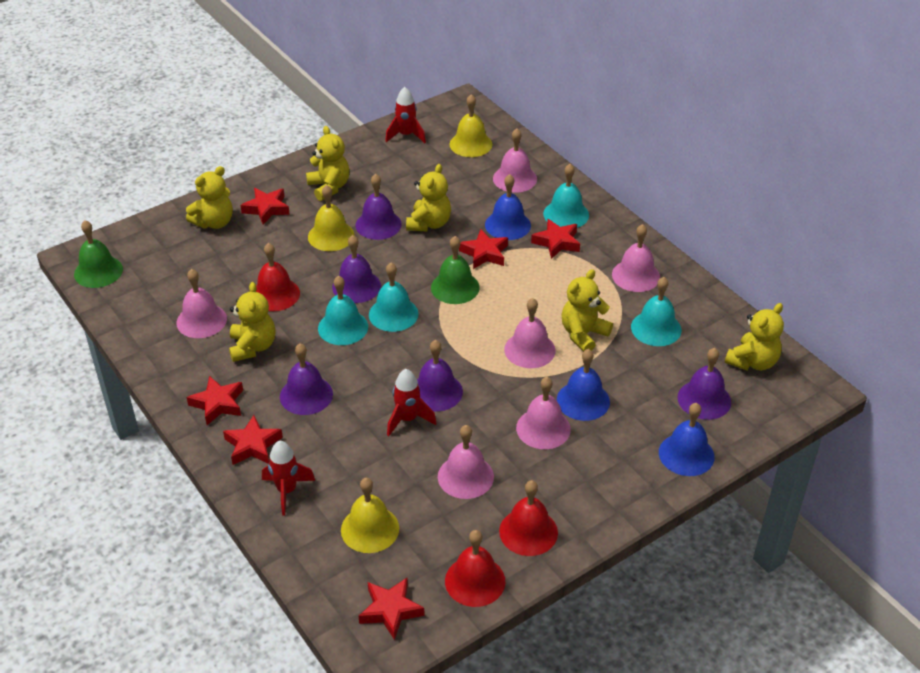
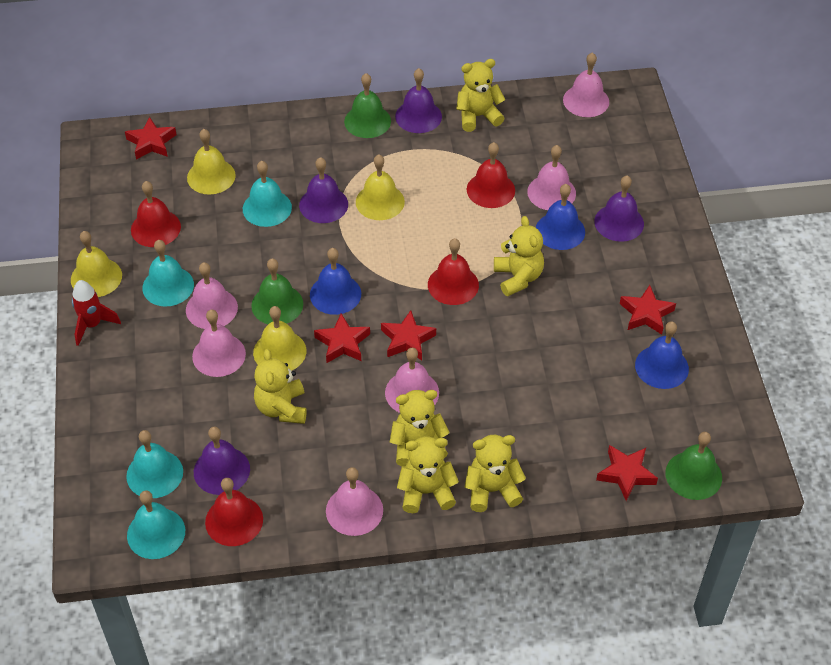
green bell: [74,220,123,288] [431,236,480,304] = 2 -> [251,258,303,324] [344,73,391,138] [665,432,722,500] = 3
purple bell: [280,343,333,415] [332,235,381,303] [355,174,402,240] [417,340,463,412] [678,348,731,420] = 5 -> [194,427,250,495] [299,157,348,223] [395,68,442,133] [594,176,644,242] = 4
red bell: [256,243,300,311] [445,530,505,607] [499,480,558,556] = 3 -> [131,181,181,247] [205,478,263,546] [428,238,479,305] [467,142,515,208] = 4
red rocket: [262,440,315,516] [385,87,426,143] [387,369,437,436] = 3 -> [72,280,121,346] = 1
red star: [187,376,243,425] [223,415,283,465] [240,188,290,225] [358,578,425,640] [459,229,508,269] [531,219,580,259] = 6 -> [125,117,177,160] [314,313,370,363] [381,310,436,360] [596,445,658,501] [620,285,676,335] = 5
yellow bell: [308,185,354,251] [341,478,399,553] [450,94,492,157] = 3 -> [71,231,122,297] [187,129,236,195] [253,306,306,370] [356,155,405,220] = 4

